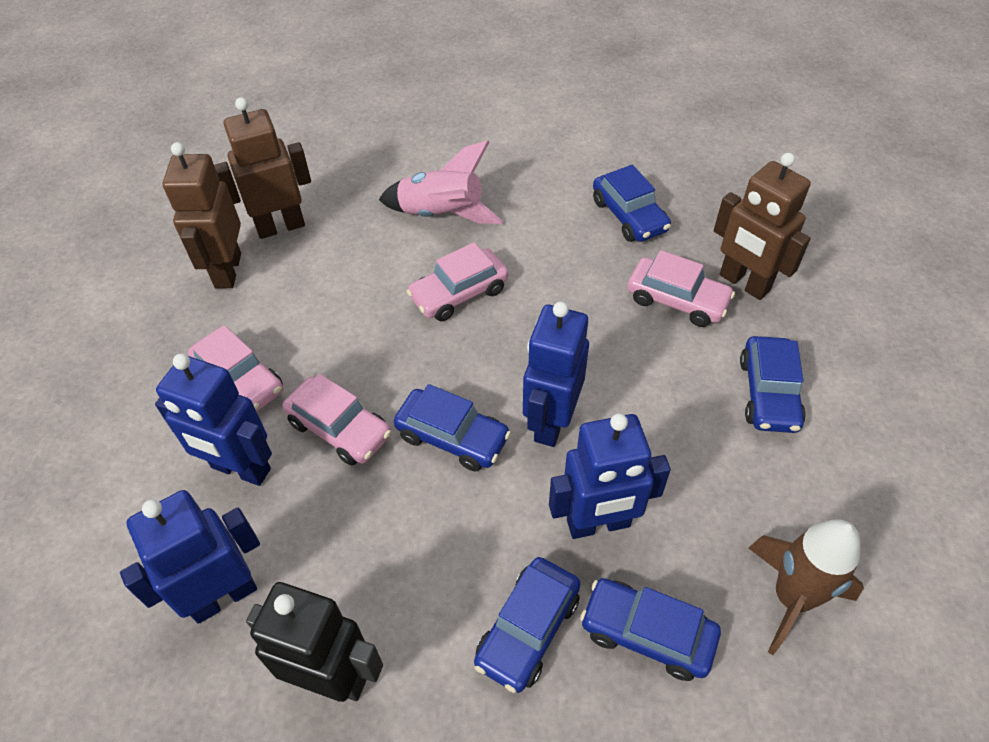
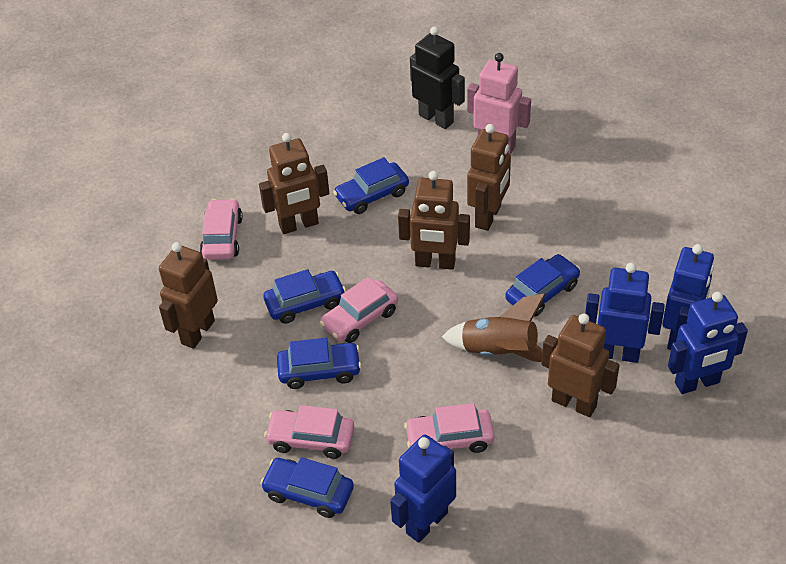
brown robot: [163,142,241,289] [214,97,311,239] [714,153,811,300] = 3 -> [159,242,218,349] [259,133,329,234] [398,171,470,270] [467,124,511,231] [542,314,619,417] = 5
pink robot: none = 0 -> [467,53,531,154] = 1
pink rocket: [379,140,503,224] = 1 -> none = 0

